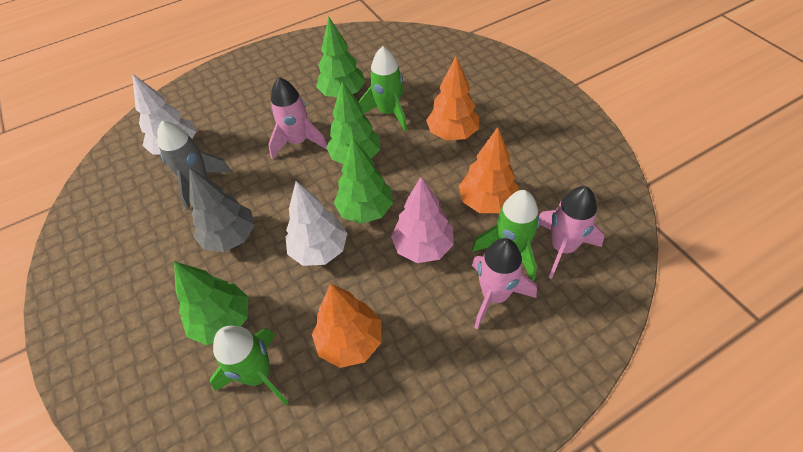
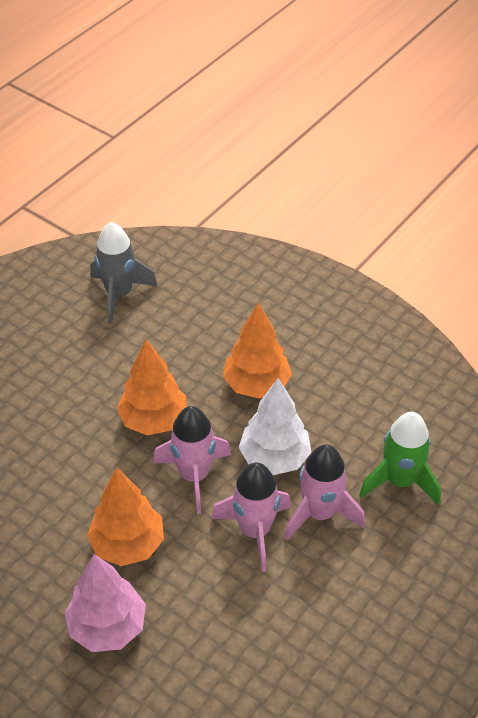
green rocket: [210,326,289,405] [358,46,407,131] [472,190,540,281] = 3 -> [359,412,441,505] = 1
green tree: [174,261,248,345] [316,17,365,97] [326,81,380,164] [334,137,393,224] = 4 -> none = 0
grey tree: [190,168,255,252] = 1 -> none = 0
white tree: [132,73,196,155] [286,181,347,266] = 2 -> [239,378,311,475] = 1

